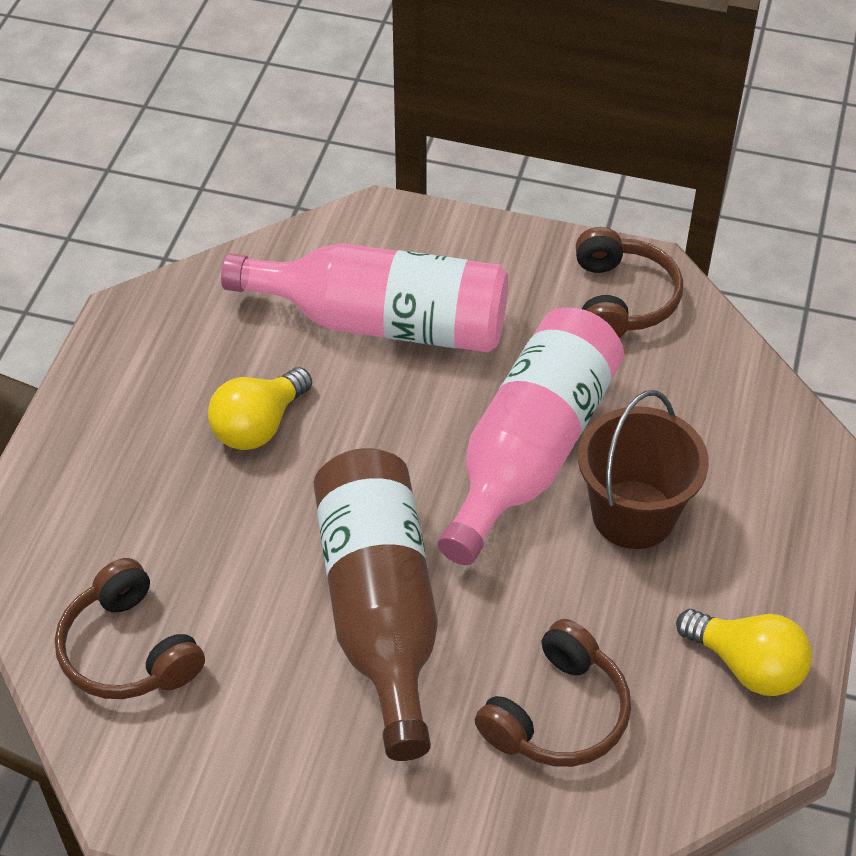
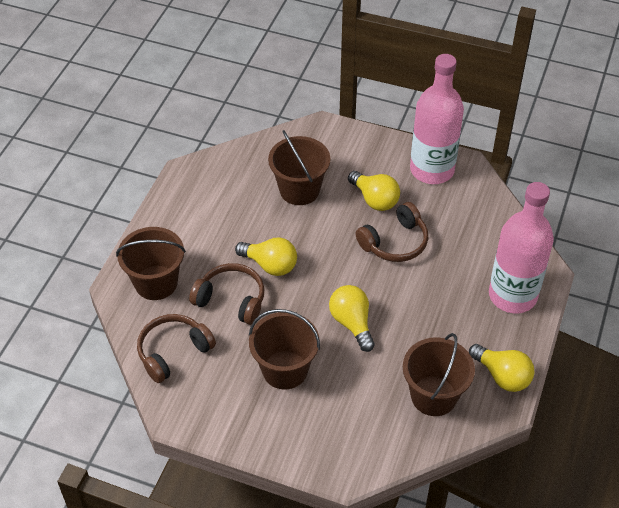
brown bottle: [314,448,438,761] = 1 -> none = 0
brown bucket: [578,390,709,549] = 1 -> [116,227,186,300] [249,309,320,390] [268,130,330,205] [403,333,475,416] = 4
yellow light bulb: [208,367,312,450] [676,609,812,696] = 2 -> [235,237,297,276] [329,285,375,352] [348,171,400,211] [469,344,534,392] = 4

